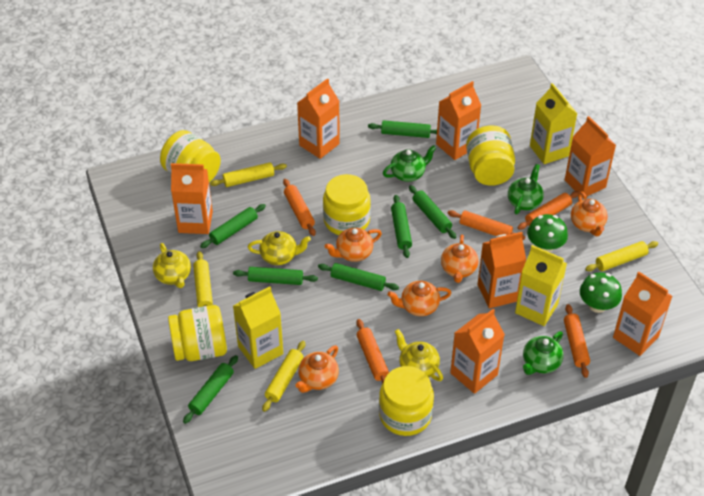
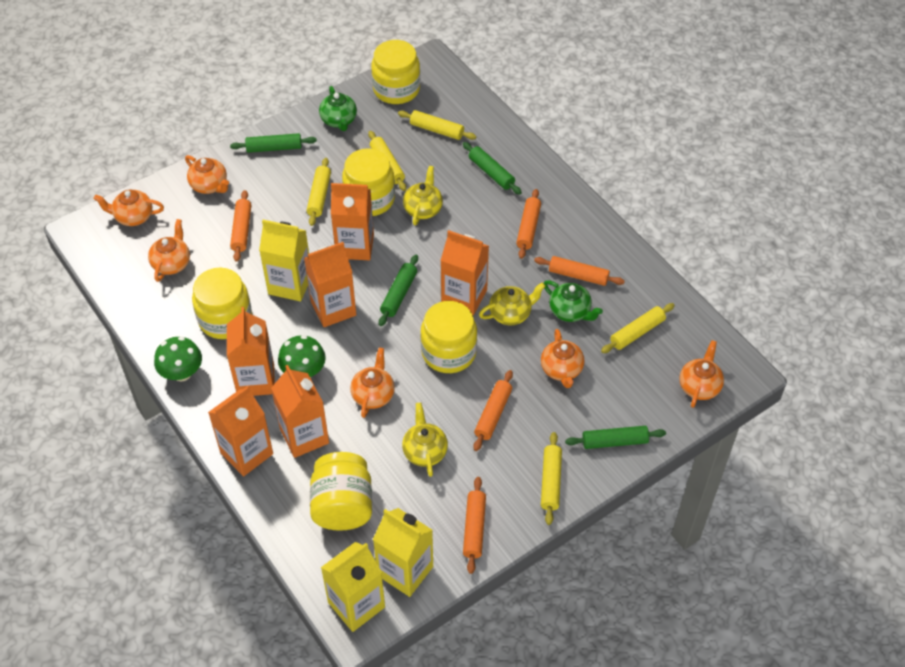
green rolling pin: [183,355,238,424] [200,204,266,248] [233,267,318,285] [318,263,399,291] [368,120,437,138] [391,195,412,258] [409,185,456,239] = 7 -> [230,133,317,153] [379,255,418,326] [463,142,522,195] [565,426,666,449] = 4
green teapot: [383,145,436,182] [508,164,544,214] [523,331,564,375] = 3 -> [319,86,357,131] [544,280,603,322] = 2
orange carton: [171,163,213,234] [297,78,340,159] [436,81,481,160] [450,309,505,394] [478,232,526,308] [565,116,616,198] [613,272,672,356] = 7 -> [208,386,273,477] [227,307,275,396] [271,365,329,458] [304,242,356,327] [331,183,374,260] [440,230,489,315] = 6
orange teapot: [295,345,339,393] [325,228,382,262] [387,281,451,316] [441,235,479,283] [571,191,608,236] = 5 -> [94,190,164,226] [148,219,190,282] [185,155,229,194] [350,347,395,418] [541,329,584,388] [679,340,724,408] = 6
yellow rolling pin: [193,251,213,307] [210,162,287,187] [262,341,305,412] [585,241,658,271] = 4 -> [307,158,331,226] [368,131,406,191] [398,110,477,140] [541,432,562,525] [601,303,675,353] = 5

